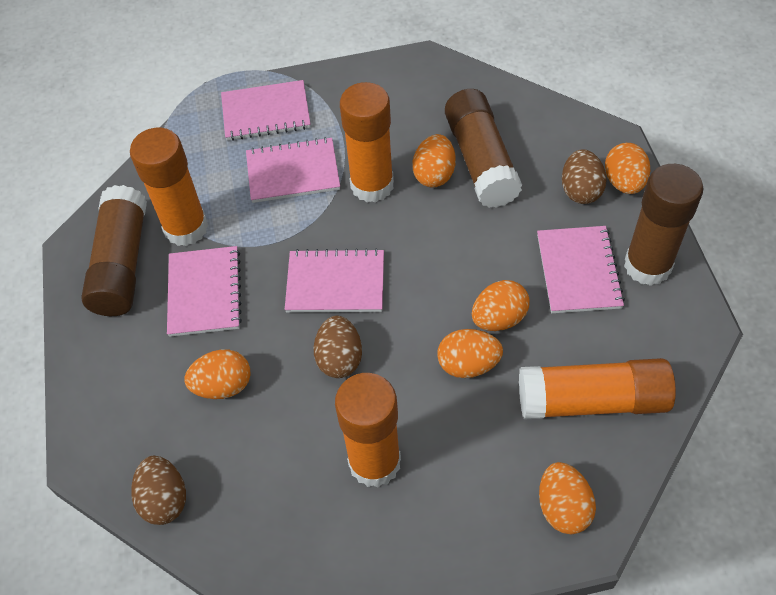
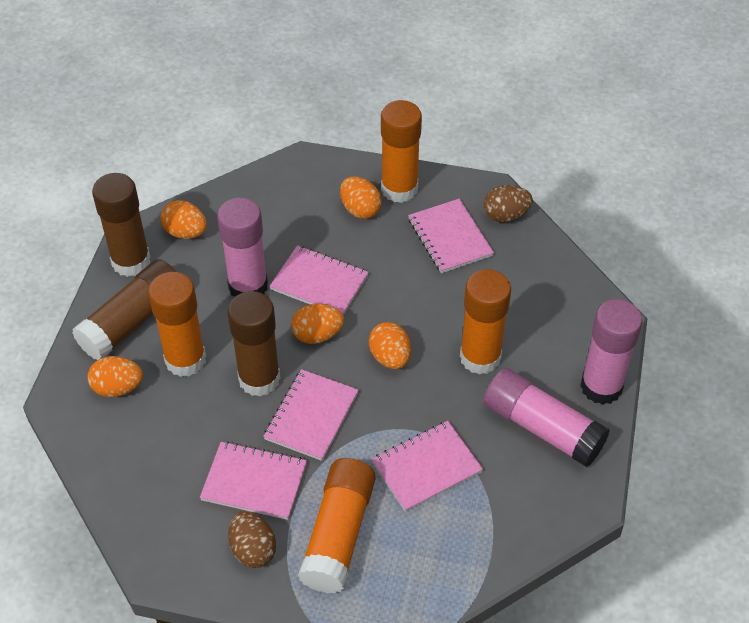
brown egg: [131,456,186,525] [314,316,362,378] [562,149,607,204] = 3 -> [228,511,276,568] [484,185,533,222] = 2
orange egg: [184,349,251,399] [412,134,456,188] [437,329,503,378] [472,280,530,331] [539,462,596,534] [605,143,650,194] = 6 -> [87,356,143,397] [161,200,207,239] [291,304,344,344] [340,176,382,219] [369,322,411,369] = 5
pink glue stick: none = 0 -> [217,198,268,297] [483,368,610,467] [580,299,643,405] = 3

